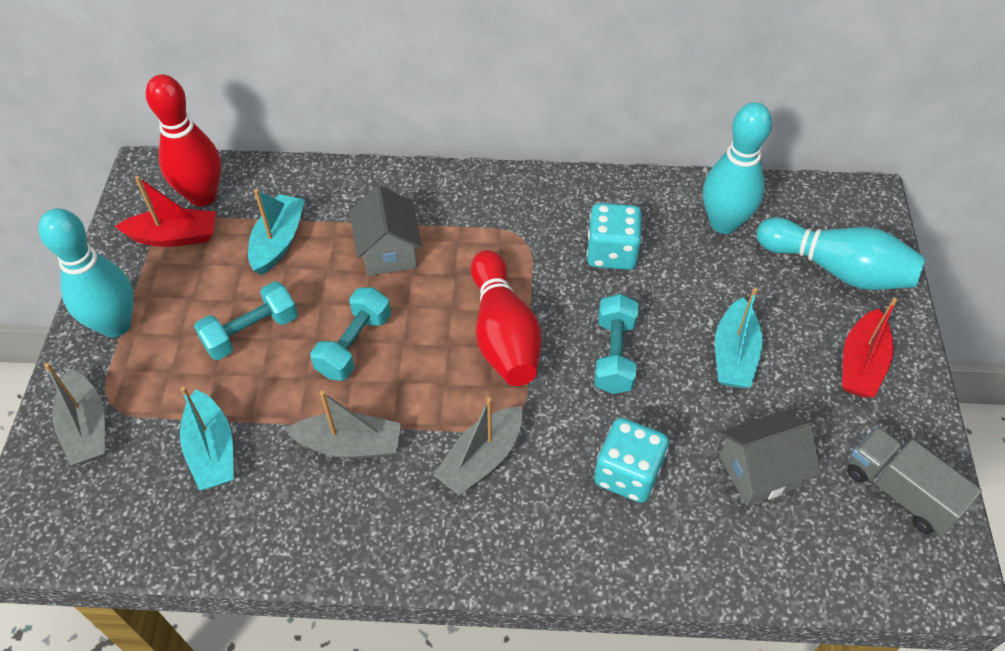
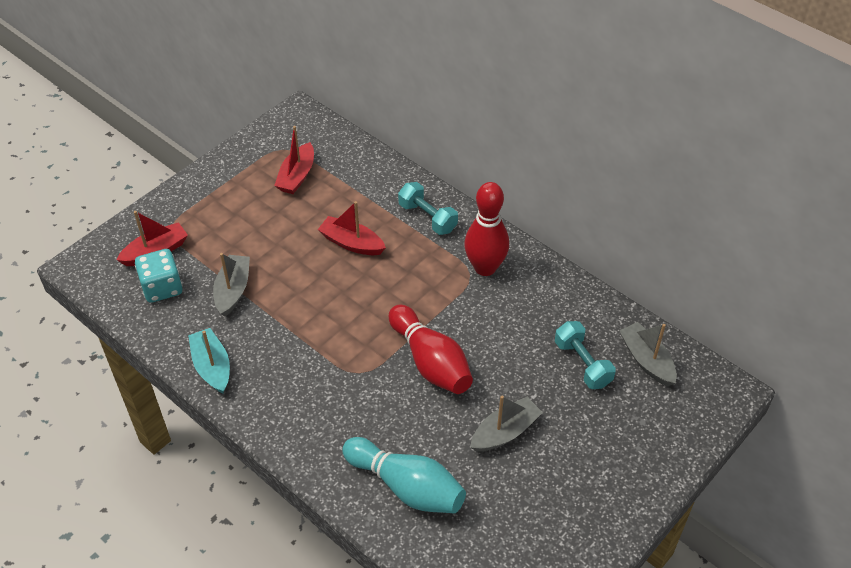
grey house: [350,185,422,276] [720,411,821,506] = 2 -> none = 0
grey truck: [847,426,982,536] = 1 -> none = 0
red boat: [115,176,216,247] [842,298,897,397] = 2 -> [116,211,188,266] [274,126,314,194] [318,201,386,255] = 3
turquoise boat: [180,387,234,490] [248,189,305,275] [715,288,763,388] = 3 -> [188,328,230,393] = 1
turquoise bowling pin: [39,208,134,337] [703,102,772,234] [756,217,926,290] = 3 -> [342,437,466,513] = 1
turquoise dice: [587,203,642,270] [594,418,669,503] = 2 -> [135,249,182,303] = 1
turquoise dumbbell: [194,281,298,360] [310,288,391,381] [594,294,638,394] = 3 -> [398,182,458,235] [555,321,616,389] = 2

